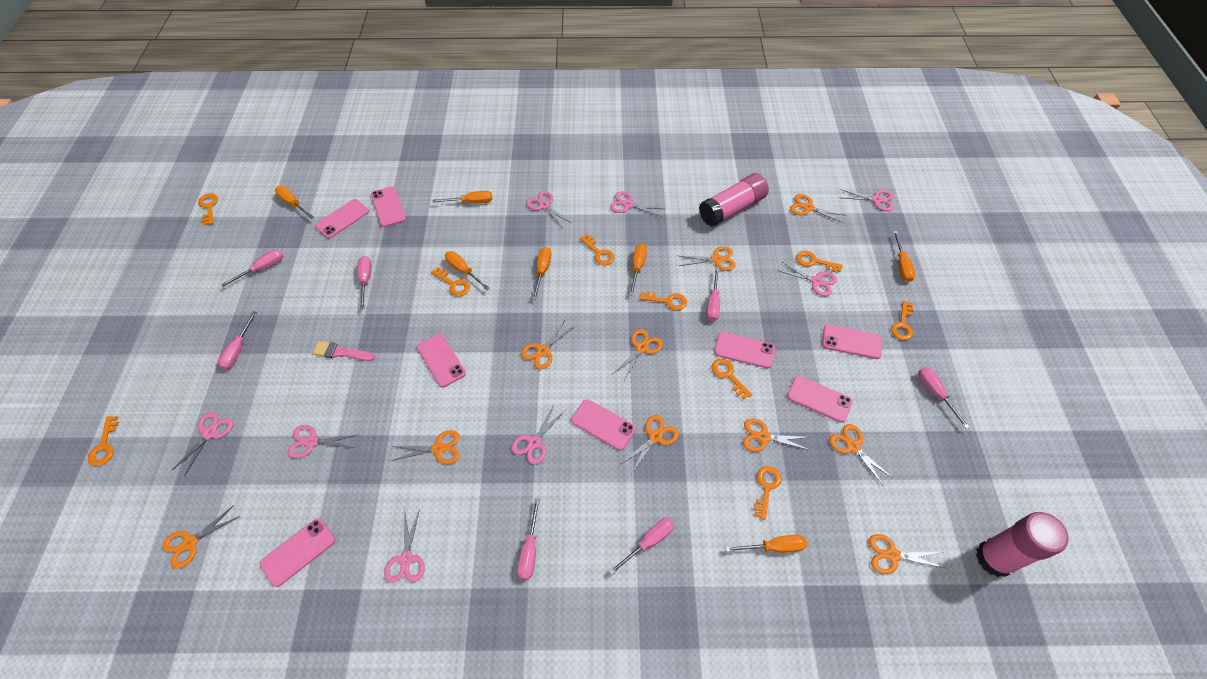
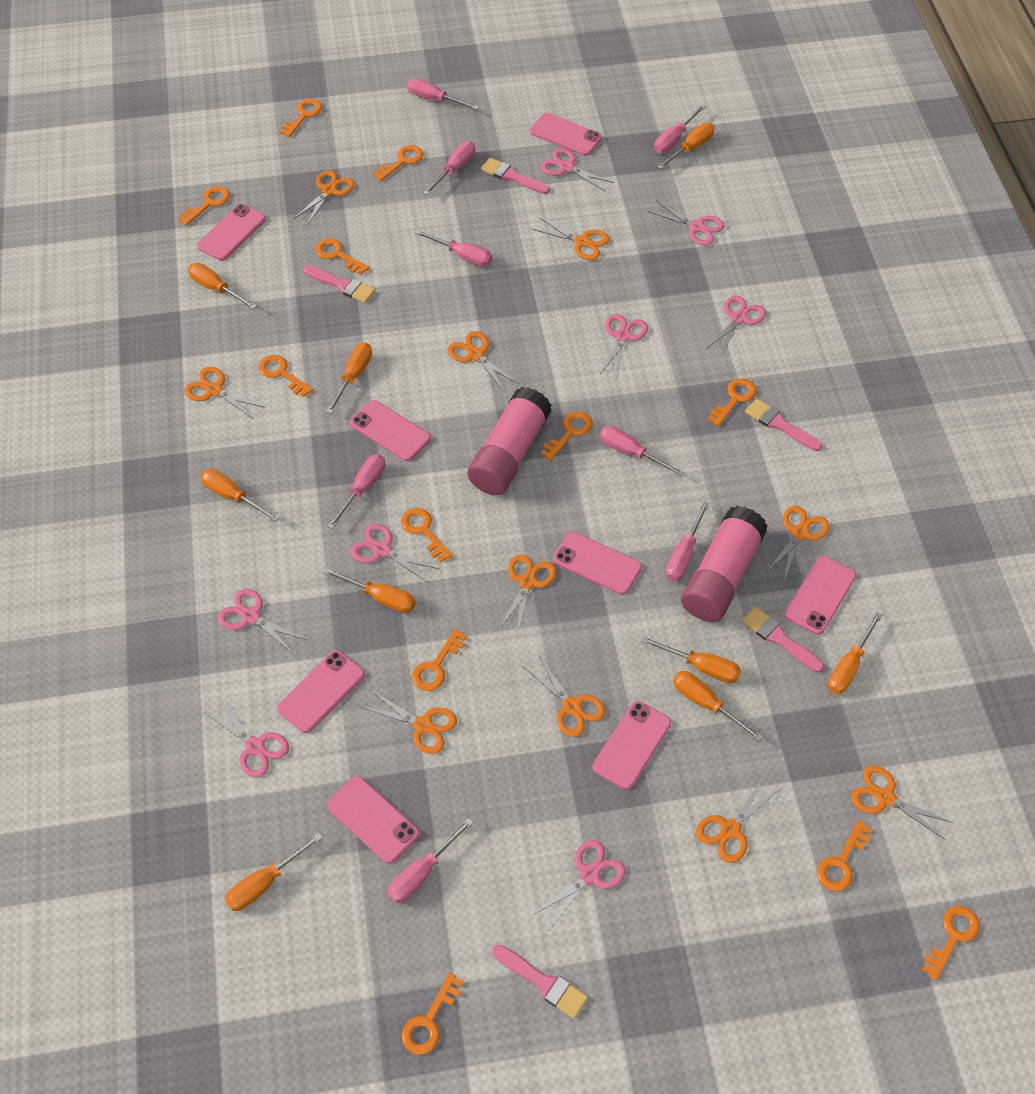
orange key: [88,416,119,466] [198,193,218,225] [431,267,470,296] [580,234,614,265] [640,291,687,310] [711,358,752,400] [754,466,781,520] [796,251,843,272] [891,301,914,340] = 9 -> [178,186,230,226] [259,355,313,397] [280,99,322,137] [315,238,369,275] [373,145,423,181] [401,508,453,562] [402,972,463,1055] [412,629,467,691] [541,411,593,461] [708,378,757,427] [817,820,872,891] [922,906,980,980] = 12
orange screwdriver: [275,186,314,219] [433,191,492,204] [445,251,490,290] [532,247,551,299] [629,244,647,296] [725,535,807,553] [893,231,916,282] = 7 -> [188,263,256,309] [201,469,280,522] [225,833,323,911] [323,568,416,613] [326,343,372,414] [641,636,741,683] [657,123,715,169] [673,671,763,741] [828,612,882,694] = 9
pink brush: [313,341,375,361] = 1 -> [303,265,375,303] [481,158,550,194] [492,944,588,1019] [742,606,824,673] [745,399,822,451] = 5
pink screwdriver: [218,311,257,370] [221,249,283,287] [357,256,371,309] [517,498,540,580] [609,518,674,575] [706,267,720,321] [918,367,970,429] = 7 -> [327,454,385,529] [387,818,474,903] [407,78,479,110] [415,230,492,267] [423,141,475,195] [600,426,684,476] [654,105,706,153] [666,501,709,581] = 8

